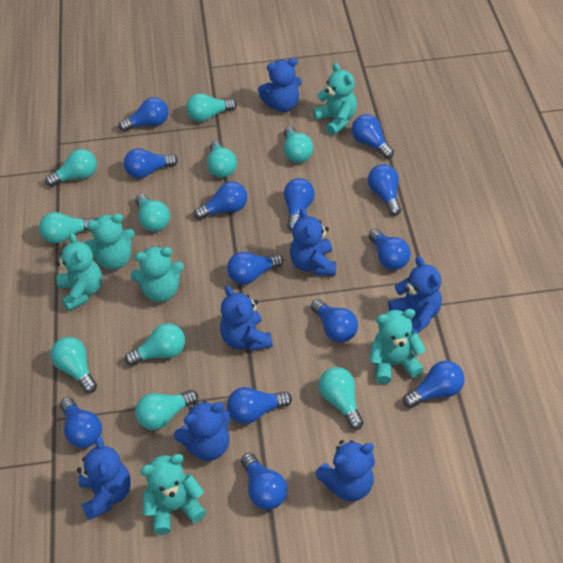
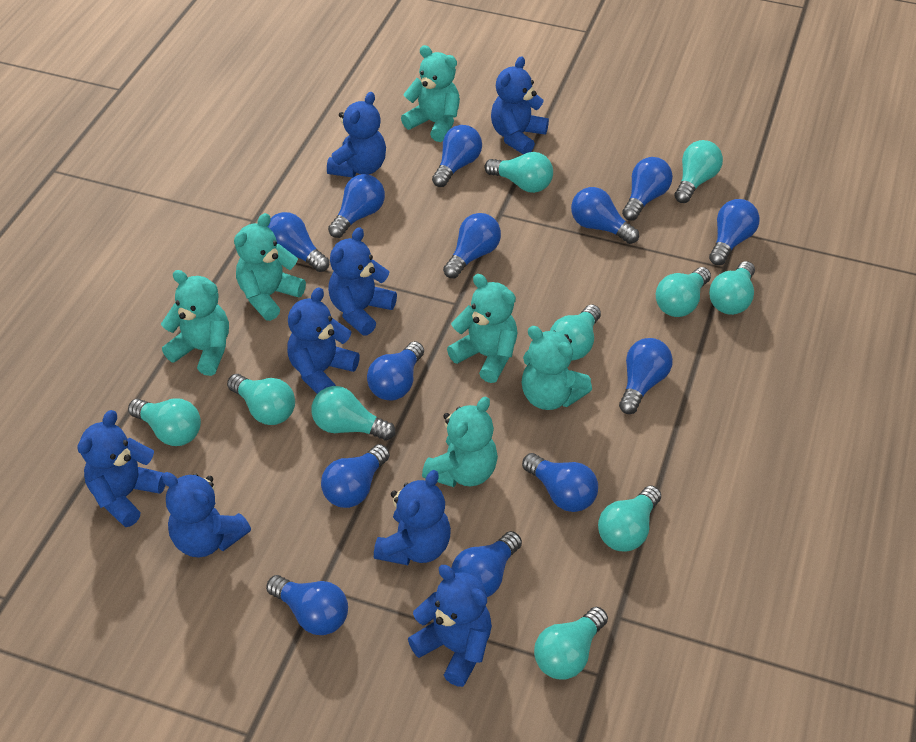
blue teddy bear: [77,436,131,520] [174,401,230,461] [220,285,273,351] [258,58,302,112] [290,208,336,276] [315,440,375,501] [388,256,442,334] = 7 -> [78,410,166,527] [162,472,251,558] [287,287,360,394] [327,92,386,178] [328,227,397,336] [374,470,451,565] [408,565,492,687] [491,56,549,155] = 8

